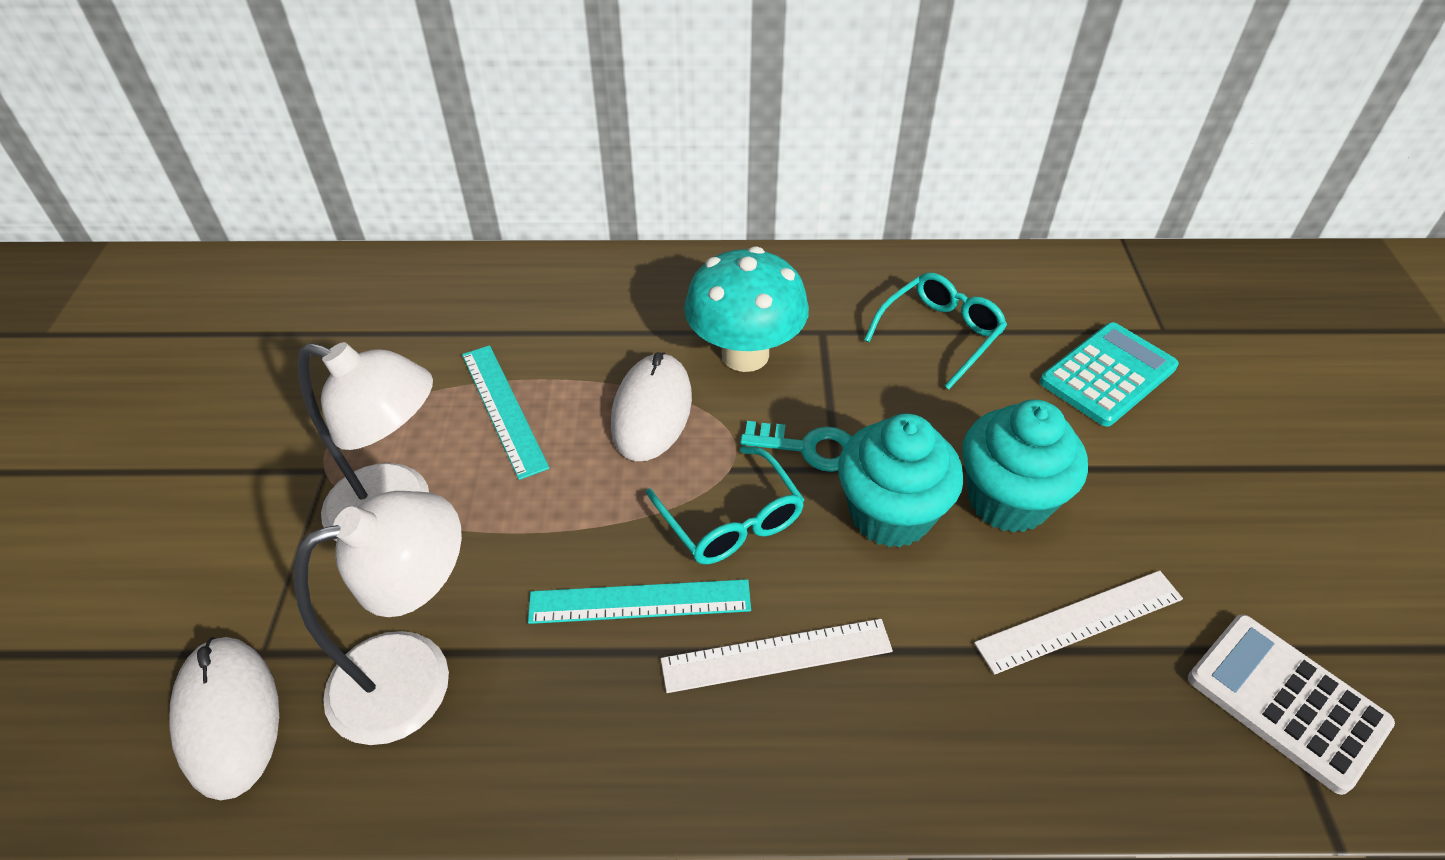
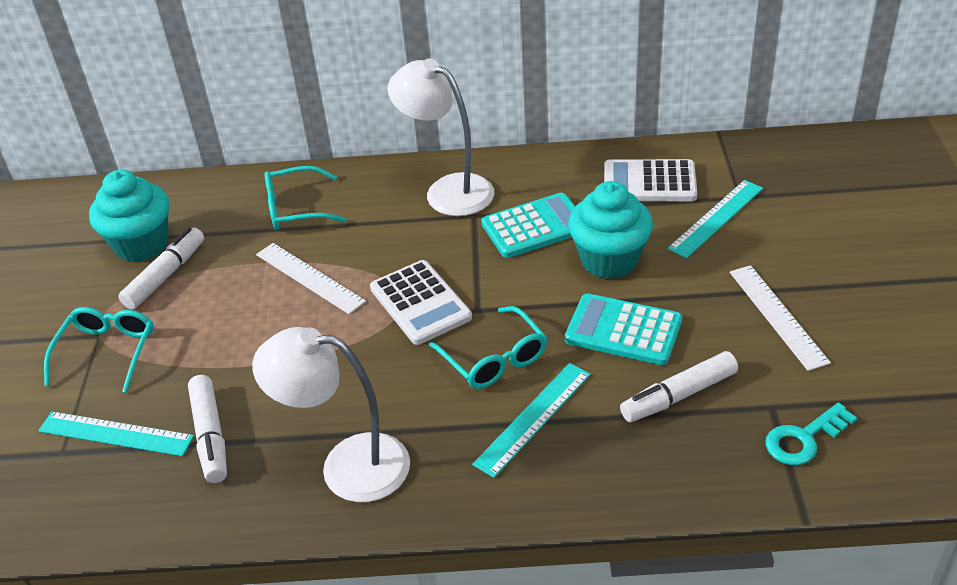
turquoise calculator: [1040,322,1179,427] = 1 -> [481,193,575,258] [565,293,682,365] = 2
turquoise glasses: [646,446,805,564] [864,272,1007,389] = 2 -> [44,307,154,393] [265,166,347,230] [429,306,547,389] = 3
turquoise mushroom: [684,246,809,372] = 1 -> none = 0
turquoise ruler: [462,345,550,480] [528,579,751,624] = 2 -> [38,412,194,456] [472,363,591,478] [667,180,763,258] = 3
white calculator: [1188,614,1395,795] = 1 -> [370,260,472,345] [604,159,697,201] = 2
white marker: none = 0 -> [118,227,204,310] [188,375,227,483] [620,351,738,422] = 3
white mouse: [169,637,279,801] [611,352,692,461] = 2 -> none = 0

